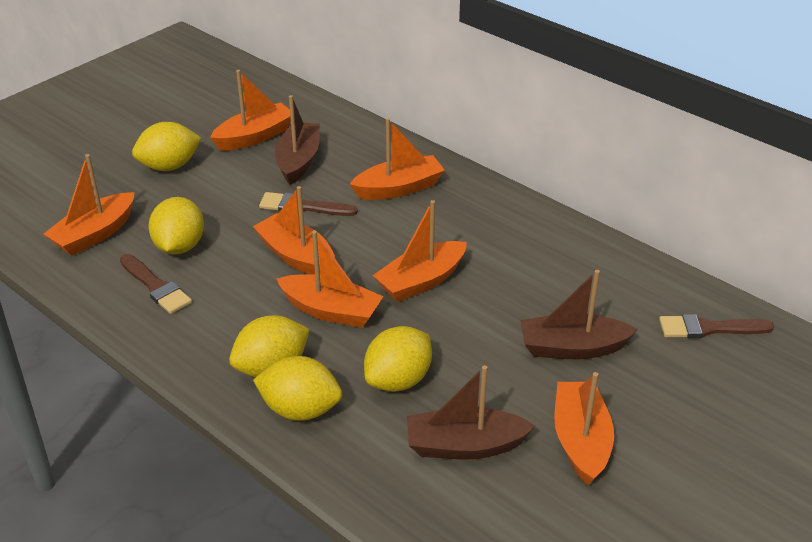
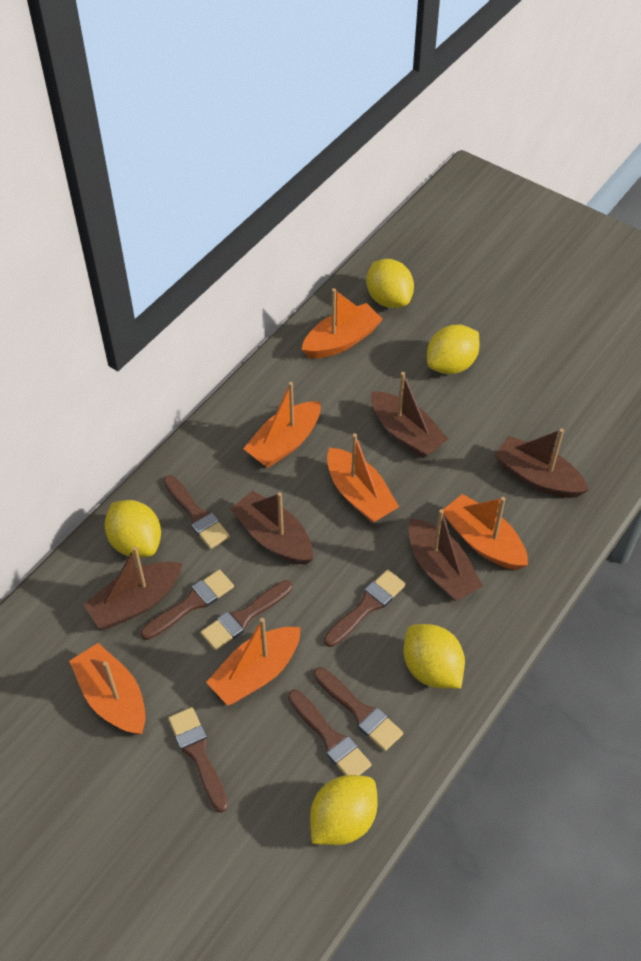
brown boat: [275,95,320,185] [407,365,535,459] [520,270,638,359] = 3 -> [83,546,183,629] [230,491,313,565] [371,372,448,458] [408,509,483,601] [494,429,589,498] = 5
brown brush: [120,254,192,314] [259,192,358,216] [659,314,774,338] = 3 -> [140,569,234,640] [163,475,230,549] [168,707,228,813] [201,580,292,651] [288,690,372,775] [314,667,403,751] [324,570,406,647] = 7
orange boat: [44,154,135,256] [210,70,291,151] [253,186,335,275] [277,230,383,328] [350,118,445,200] [373,200,467,302] [554,372,614,486] = 7 -> [69,643,146,735] [206,618,300,706] [243,382,321,468] [302,288,383,358] [327,433,399,523] [443,494,528,570] = 6

